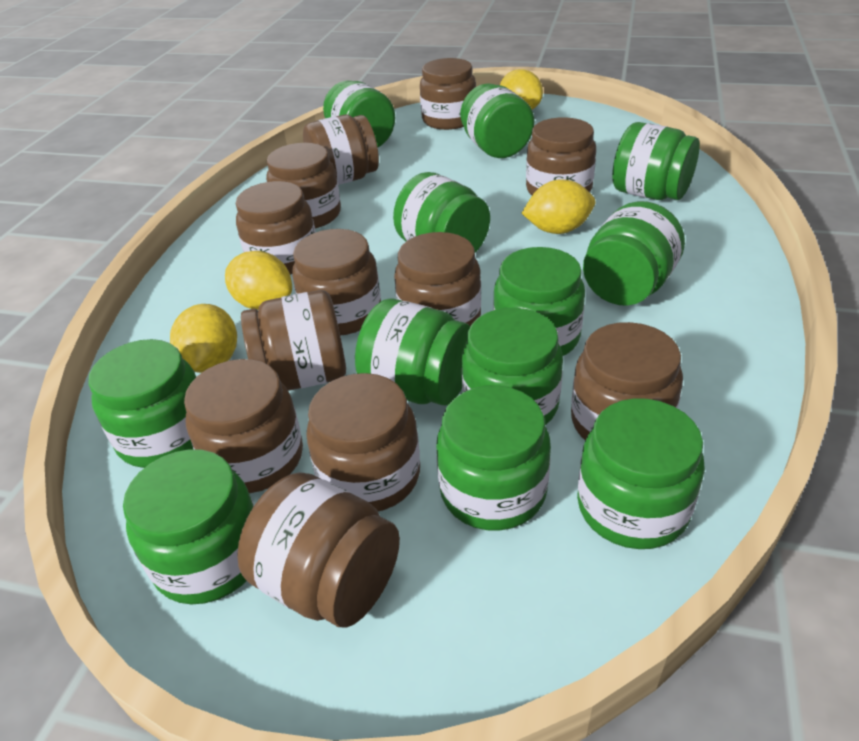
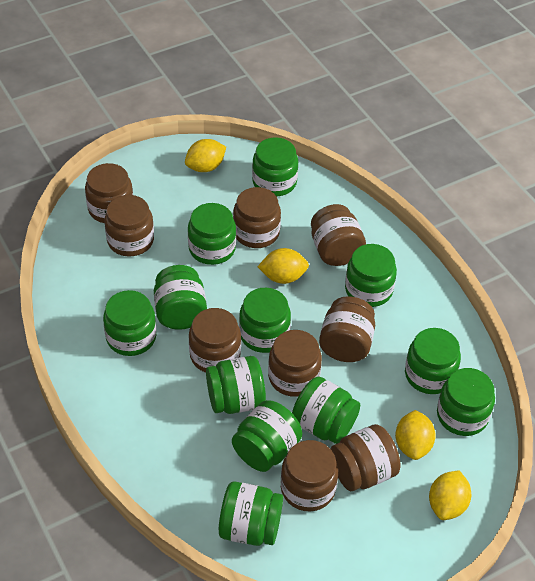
brown jar: [184,359,303,493] [236,181,316,275] [238,472,400,628] [241,290,346,391] [266,143,341,229] [292,229,381,336] [303,115,379,185] [306,373,420,511] [394,232,481,326] [420,58,476,130] [526,117,596,195] [571,322,683,441] = 12 -> [85,163,133,223] [105,195,154,256] [189,308,241,373] [233,187,281,248] [268,330,322,397] [281,440,338,511] [311,204,366,266] [319,296,375,362] [330,424,400,491] = 9

